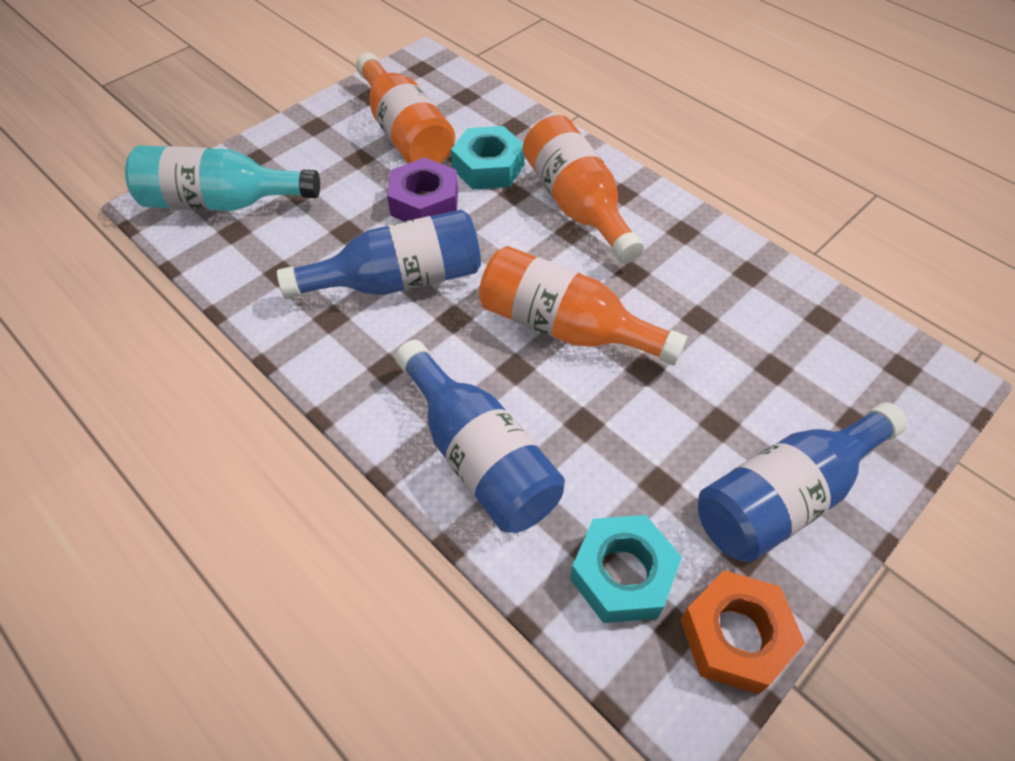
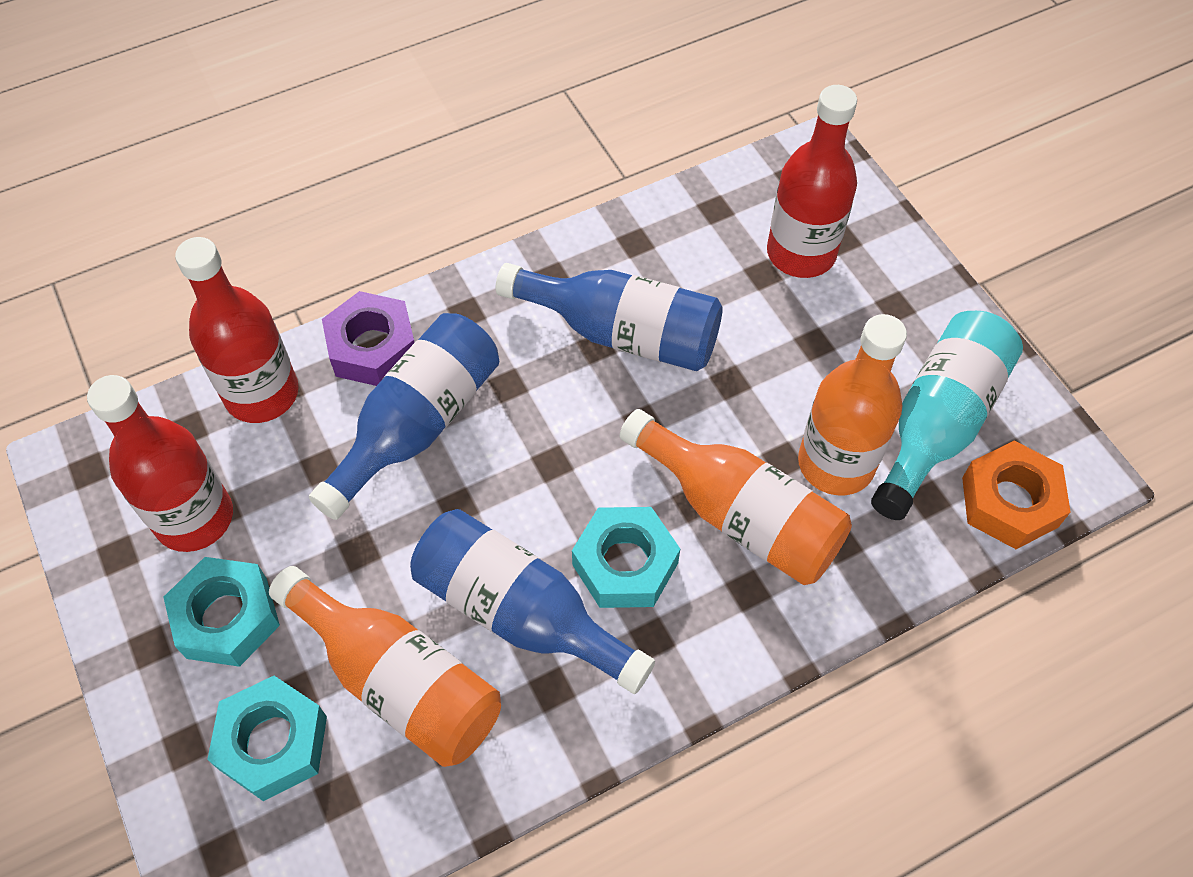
red bottle: none = 0 -> [87,375,233,552] [175,237,299,423] [767,85,857,278] = 3
turquoise nut: [451,126,525,189] [570,515,682,623] = 2 -> [163,557,280,667] [207,676,327,801] [572,507,680,608] = 3

